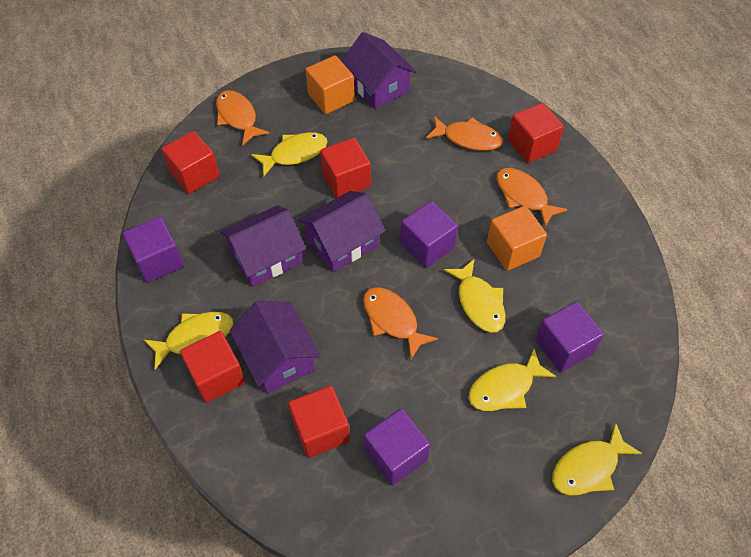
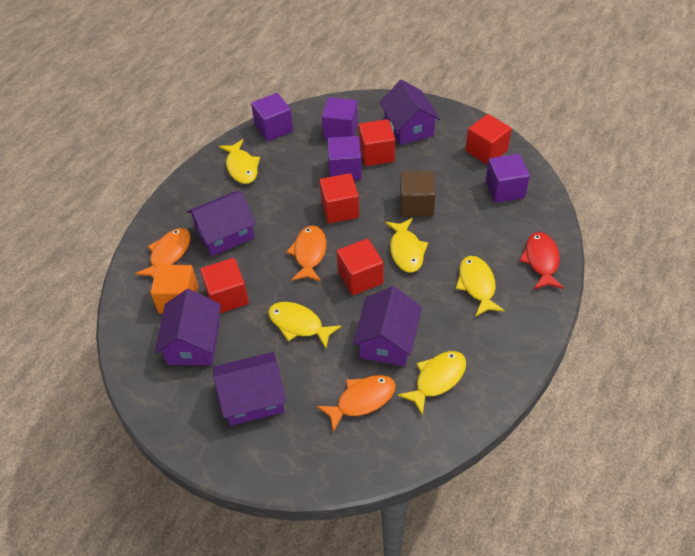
brown cube: none = 0 -> [400,171,436,217] = 1
orange cube: [306,55,355,114] [487,206,547,271] = 2 -> [151,265,198,314] = 1
orange fish: [216,90,270,146] [363,287,438,359] [426,116,503,151] [496,168,568,227] = 4 -> [135,228,191,279] [287,225,326,282] [317,375,396,432] = 3
purple house: [220,205,306,287] [230,301,321,394] [298,191,385,272] [341,32,416,109] = 4 -> [155,289,221,365] [187,191,256,256] [213,352,286,426] [353,286,422,366] [380,80,440,145] = 5
red fish: none = 0 -> [519,232,564,289] = 1

